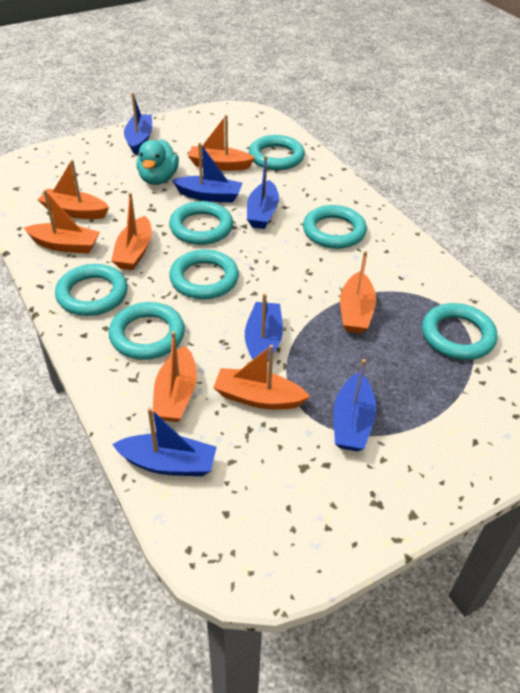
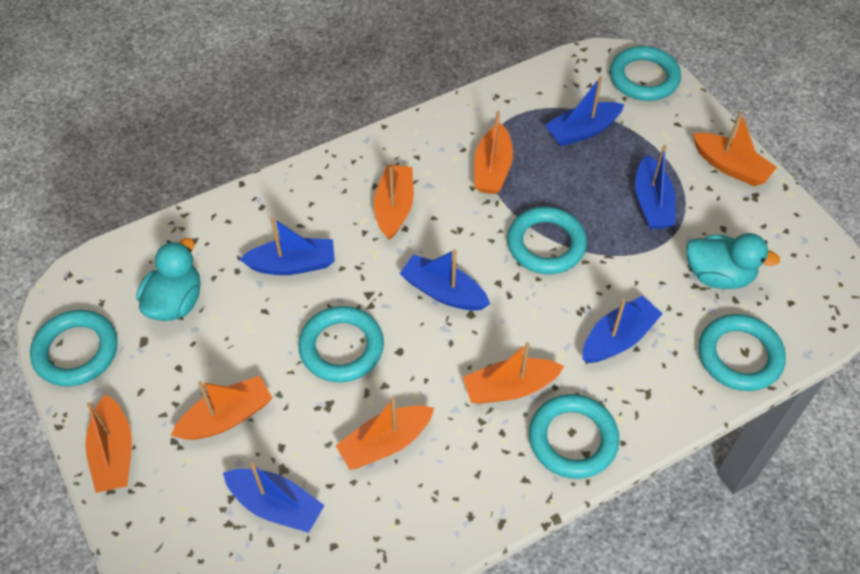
turquoise duck: [137,139,179,185] = 1 -> [137,238,200,321] [686,233,780,289] = 2
turquoise ring: [55,264,128,316] [109,302,185,360] [169,201,233,245] [169,250,239,299] [249,135,305,170] [303,205,367,249] [422,303,497,360] = 7 -> [30,310,118,387] [298,306,384,383] [507,207,587,274] [529,394,620,479] [610,46,681,101] [699,314,786,391] = 6

